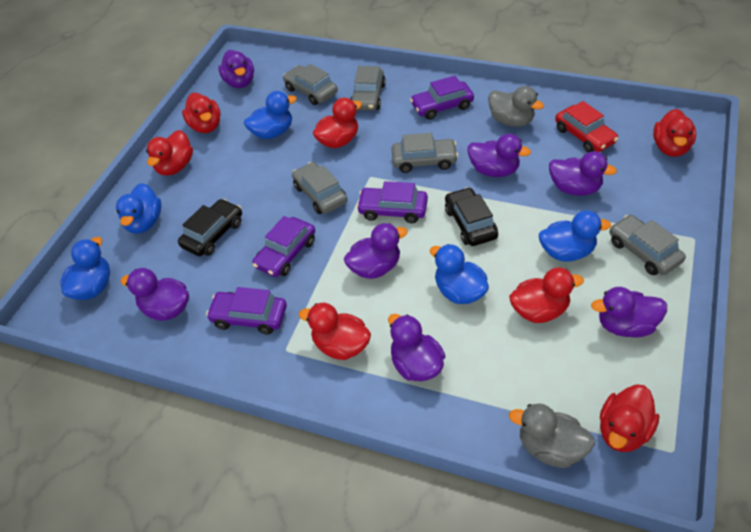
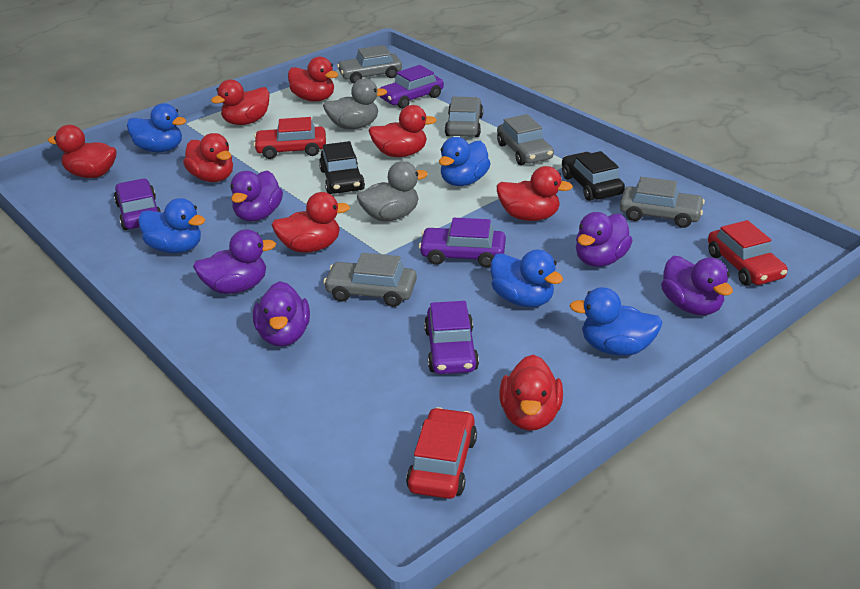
purple duck: [120,268,189,321] [218,50,254,88] [344,223,408,279] [388,314,445,381] [468,134,531,177] [549,151,617,196] [591,287,667,338] = 7 -> [193,229,276,294] [231,171,283,221] [253,281,310,346] [576,212,633,267] [661,256,733,315] = 5
red car: [555,101,618,152] = 1 -> [253,117,326,159] [406,407,477,499] [708,220,788,286] = 3
red duck: [146,130,193,176] [182,93,221,133] [299,303,371,360] [313,98,362,148] [509,267,584,323] [600,384,659,452] [653,109,696,157] = 7 -> [48,125,117,178] [183,133,233,182] [211,79,269,125] [272,192,350,253] [288,57,338,102] [369,105,437,157] [497,166,573,221] [499,355,563,431] = 8

